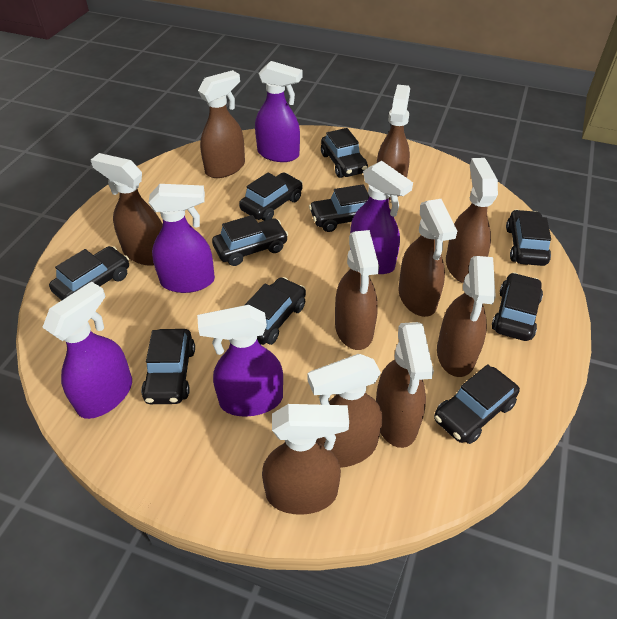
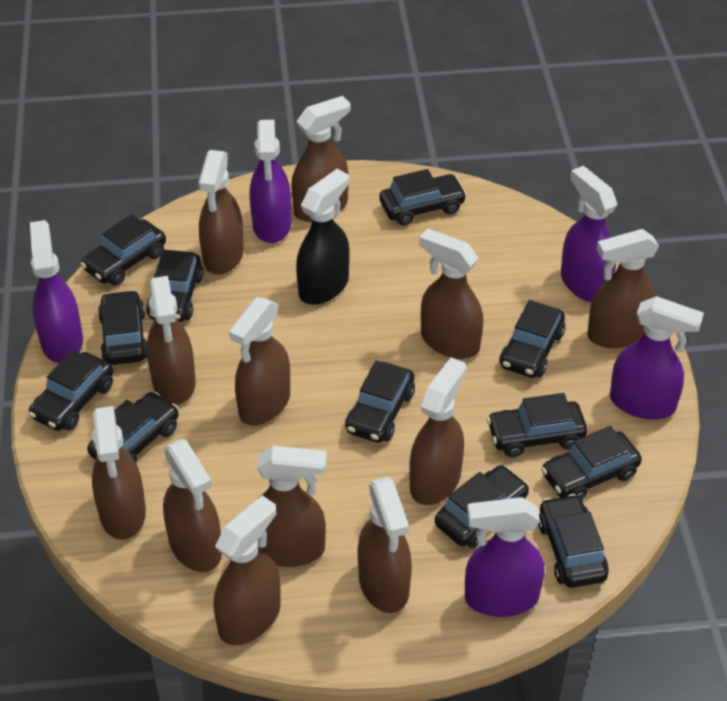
black car: [49,246,129,300] [141,329,195,404] [212,215,288,266] [239,172,303,221] [245,277,306,345] [309,184,369,232] [321,128,368,178] [434,364,520,444] [492,272,543,341] [506,210,551,266] = 10 -> [28,350,113,431] [80,214,166,286] [87,392,179,463] [98,290,147,365] [146,250,204,322] [345,361,415,443] [379,169,467,226] [435,465,529,548] [487,393,587,457] [500,300,565,378] [538,494,609,588] [541,426,642,499] = 12
black spray bottle: none = 0 -> [296,169,350,305] = 1
brown spray bottle: [91,153,163,266] [198,70,245,178] [262,404,349,515] [308,354,383,468] [335,230,379,350] [376,322,434,448] [377,84,410,200] [398,199,457,317] [437,256,496,377] [446,158,498,283] = 10 -> [92,406,146,540] [147,276,196,405] [163,439,222,572] [198,150,244,275] [214,495,281,645] [229,297,290,425] [257,446,327,567] [291,96,351,222] [358,477,412,613] [409,357,467,505] [419,229,483,359] [587,229,659,348] = 12

